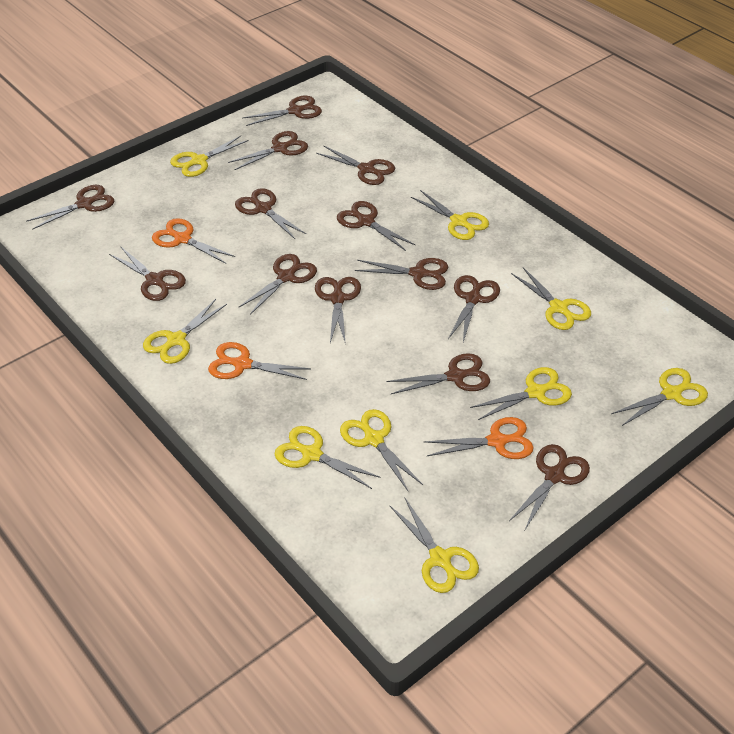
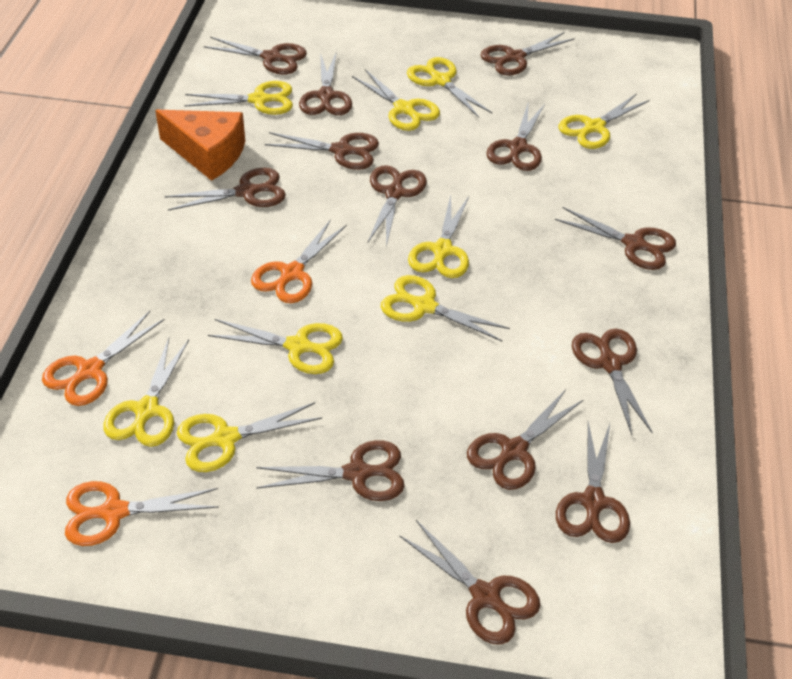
orange cheese: none = 0 -> [155,110,245,181] = 1

